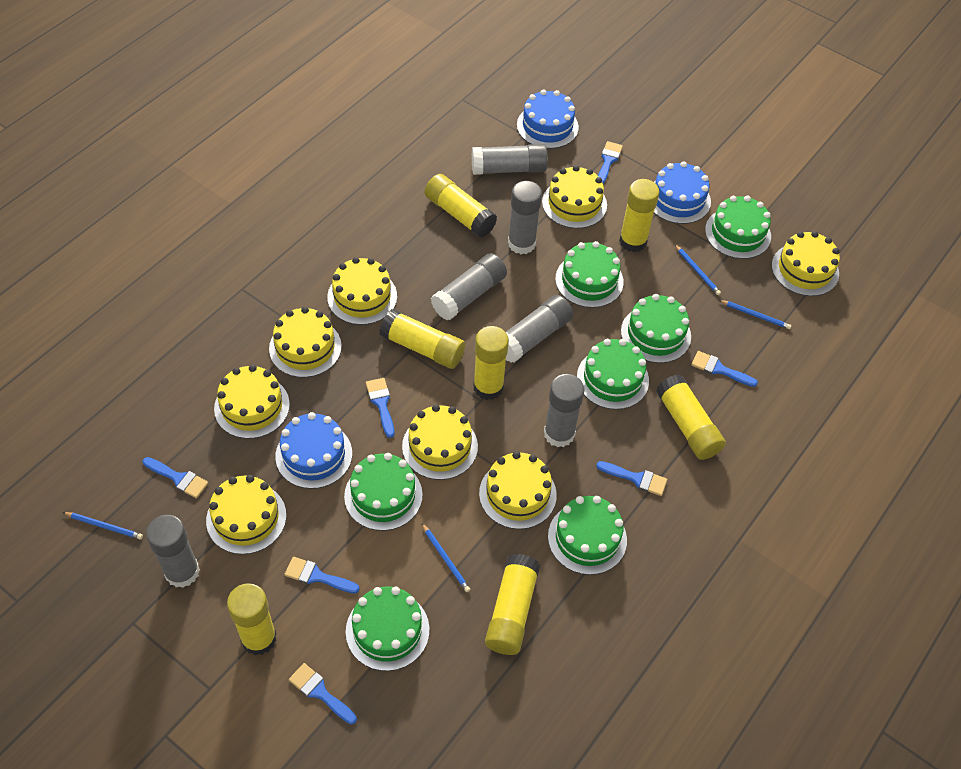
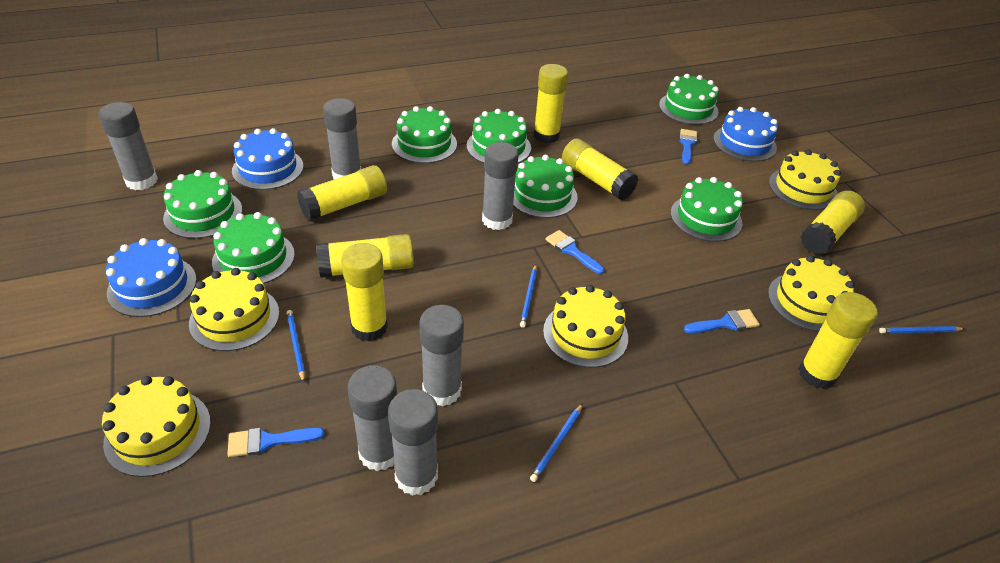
blue brush: [143,457,208,499] [285,557,359,593] [289,663,357,724] [366,378,394,438] [596,461,667,496] [598,141,623,184] [691,351,758,387] = 7 -> [227,428,325,457] [545,230,605,274] [679,129,698,165] [684,309,760,333] = 4
yellow cake: [206,475,286,554] [214,365,290,439] [269,307,342,378] [327,257,397,325] [402,404,478,480] [479,451,557,529] [542,165,607,229] [772,231,840,296] = 8 -> [102,376,211,477] [189,268,279,351] [543,285,628,368] [768,255,855,332] [769,149,841,210] = 5

